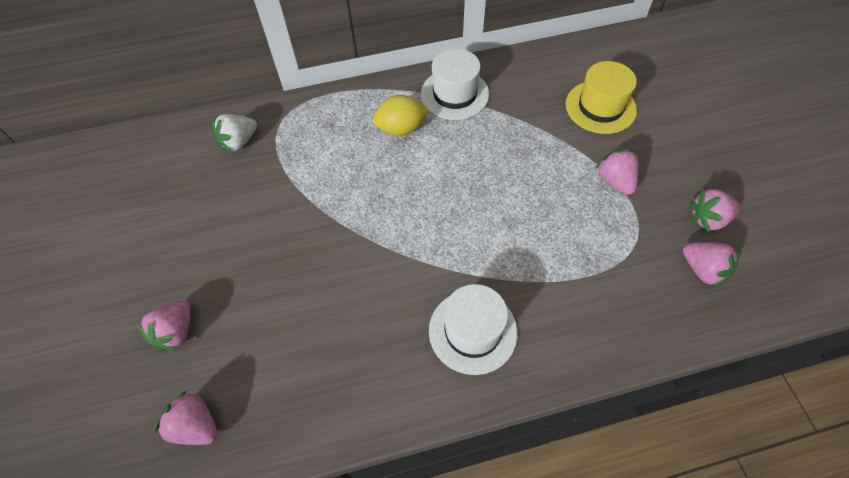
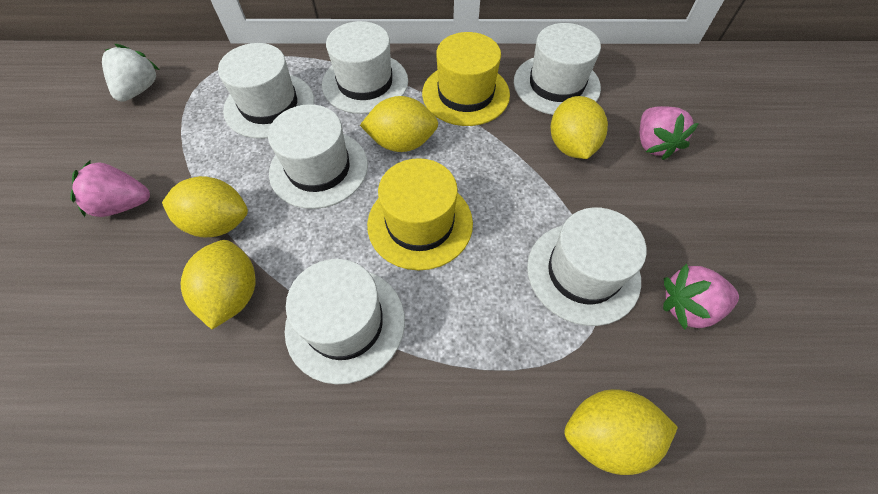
pink strawberry: [136,300,191,351] [155,391,217,445] [596,149,639,195] [683,242,740,288] [690,189,740,232] = 5 -> [70,160,150,217] [640,106,699,160] [663,263,739,329] = 3
white hat: [421,49,489,120] [429,284,518,375] = 2 -> [218,43,314,139] [268,104,368,209] [285,259,405,385] [322,21,408,114] [514,23,601,115] [527,207,646,326] = 6
yellow hat: [566,61,637,134] = 1 -> [367,158,473,270] [422,32,510,126] = 2
yellow lemon: [372,95,429,136] = 1 -> [162,176,248,237] [181,240,256,329] [360,96,438,152] [550,96,608,159] [565,389,678,475] = 5

